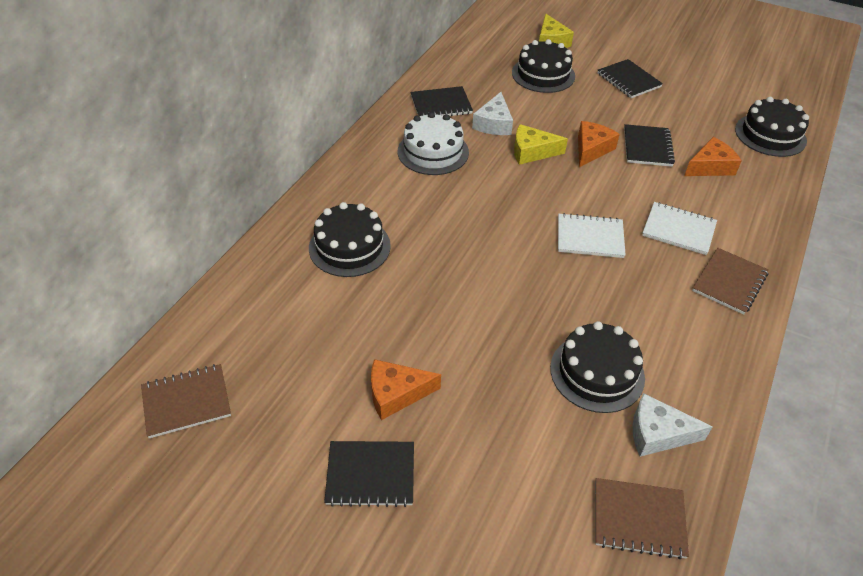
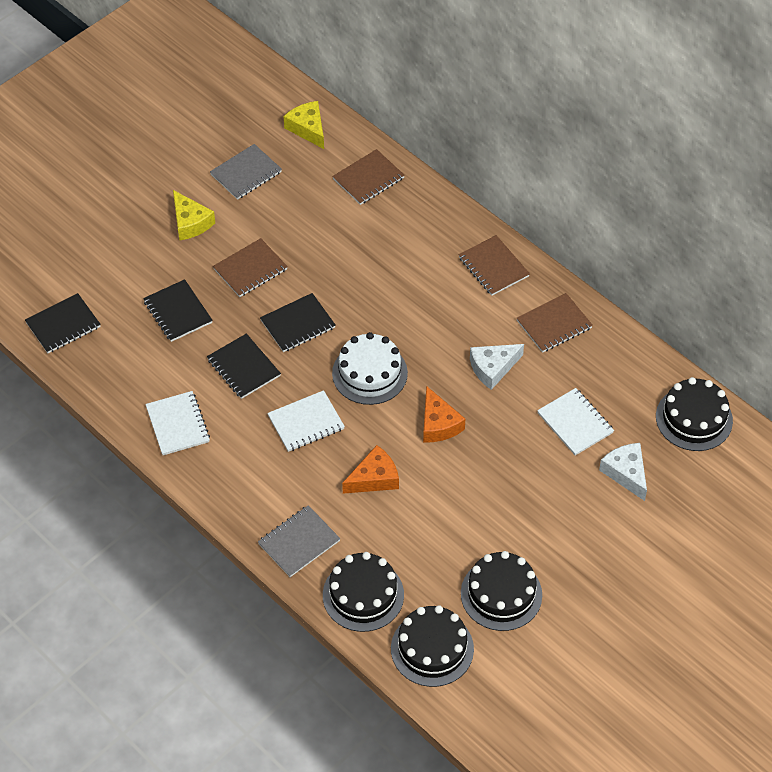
brown notebook: [141,364,231,438] [595,478,689,559] [692,248,769,315] = 3 -> [213,238,288,297] [332,149,405,205] [458,235,530,296] [517,293,593,353] = 4
grey notebook: none = 0 -> [210,144,282,200] [258,505,340,577] = 2
orange cheese: [371,359,441,420] [578,121,620,167] [684,137,742,176] = 3 -> [342,445,399,494] [423,386,465,442] = 2
white notebook: [558,213,626,258] [642,202,717,255] = 2 -> [145,391,210,455] [267,390,345,452] [537,388,614,456] = 3

